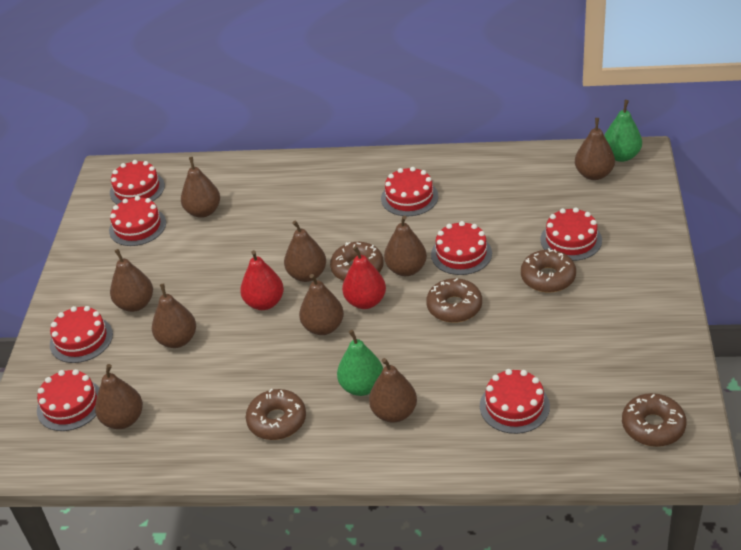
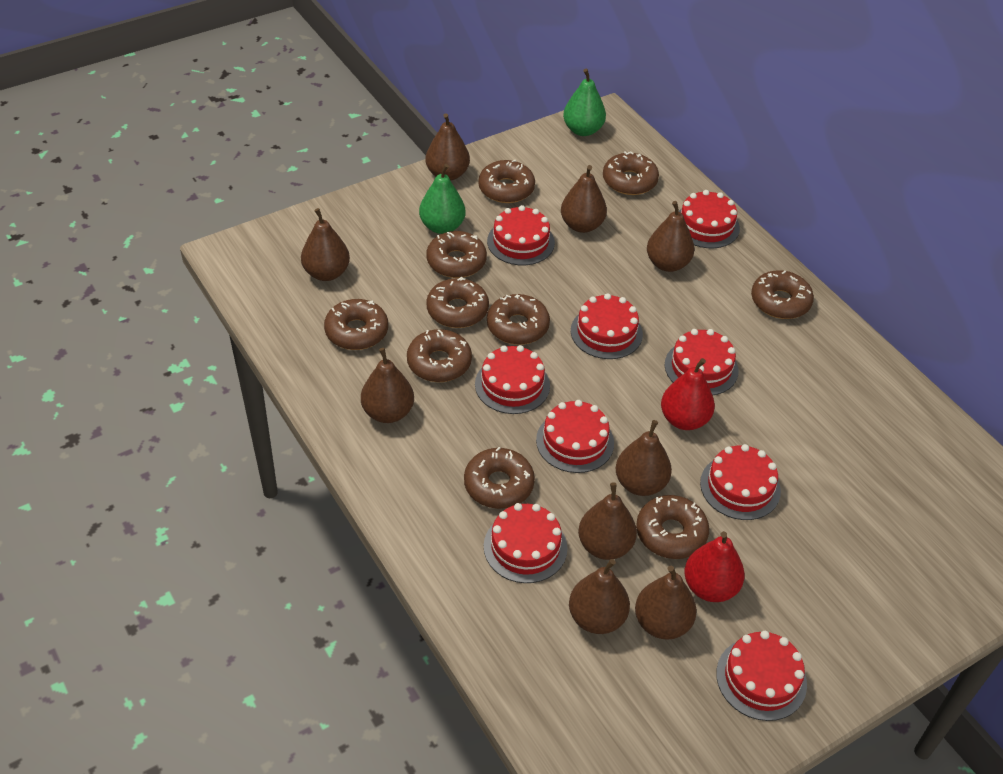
brown donut: [246,389,306,440] [330,242,383,281] [426,278,482,323] [521,248,576,293] [622,393,686,447] = 5 -> [324,299,388,350] [407,329,472,382] [426,277,489,328] [427,231,487,278] [464,447,535,509] [478,160,535,203] [487,294,550,345] [603,151,659,195] [636,495,709,559] [751,270,814,319] = 10
red cake: [37,369,100,431] [50,306,113,363] [109,196,166,246] [110,160,165,205] [381,167,438,216] [431,221,492,275] [480,369,550,434] [540,208,602,261] = 8 -> [475,345,550,414] [484,503,567,583] [487,205,555,265] [536,400,614,473] [571,293,643,359] [665,329,739,395] [678,190,740,248] [700,444,781,520] [716,631,807,721] = 9

